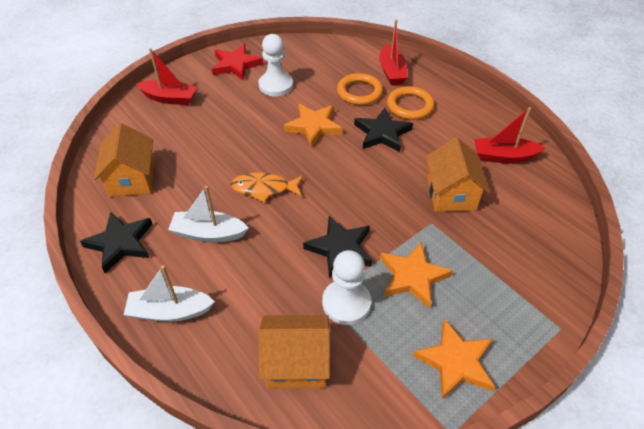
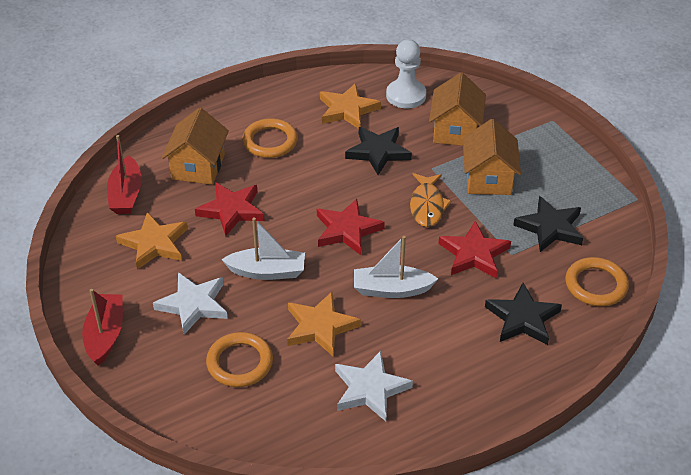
orange ring: [337,73,383,105] [387,86,434,120] = 2 -> [206,332,273,387] [242,118,298,158] [565,257,629,306] = 3
red boat: [136,48,198,105] [379,19,408,85] [474,107,546,163] = 3 -> [82,289,123,366] [107,135,142,214] = 2
red star: [212,44,263,80] = 1 -> [195,182,265,236] [317,199,385,255] [438,221,511,278] = 3
white pawn: [259,34,293,97] [322,250,371,325] = 2 -> [386,40,426,108] = 1
white star: none = 0 -> [153,272,228,335] [335,351,413,421] = 2

